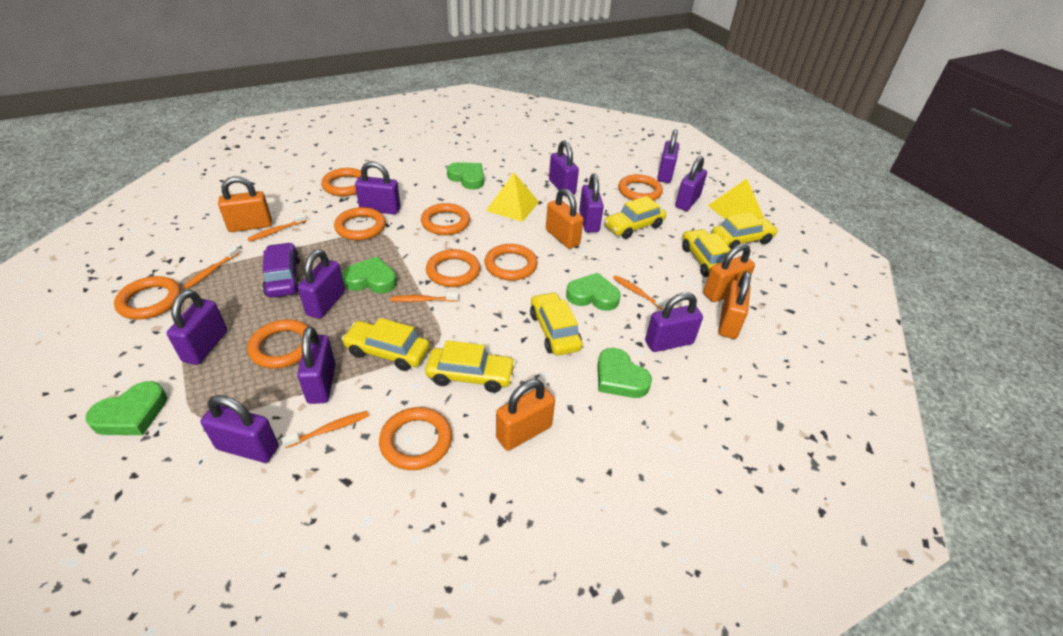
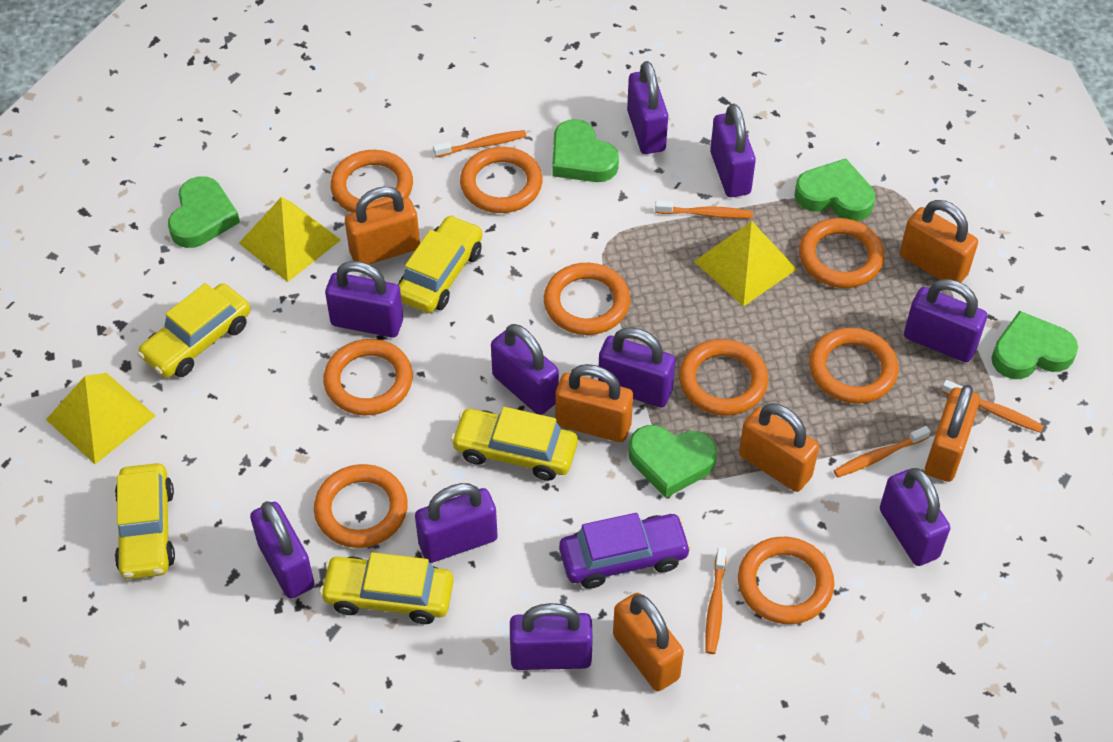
orange padlock: [218,176,272,232] [496,379,555,451] [546,188,584,249] [703,244,755,302] [719,271,751,339] = 5 -> [345,186,420,264] [556,364,633,442] [613,593,684,691] [739,403,819,492] [900,200,978,282] [925,384,980,482] = 6
yellow car: [342,318,430,371] [425,340,516,393] [530,292,583,355] [604,196,666,239] [682,229,731,277] [712,212,778,249] = 6 -> [115,463,175,579] [137,283,251,378] [319,552,454,624] [398,215,483,313] [451,407,578,481] = 5
yellow pyramid: [486,173,539,222] [708,179,764,219] = 2 -> [46,373,156,464] [239,197,341,282] [694,221,797,307] = 3

